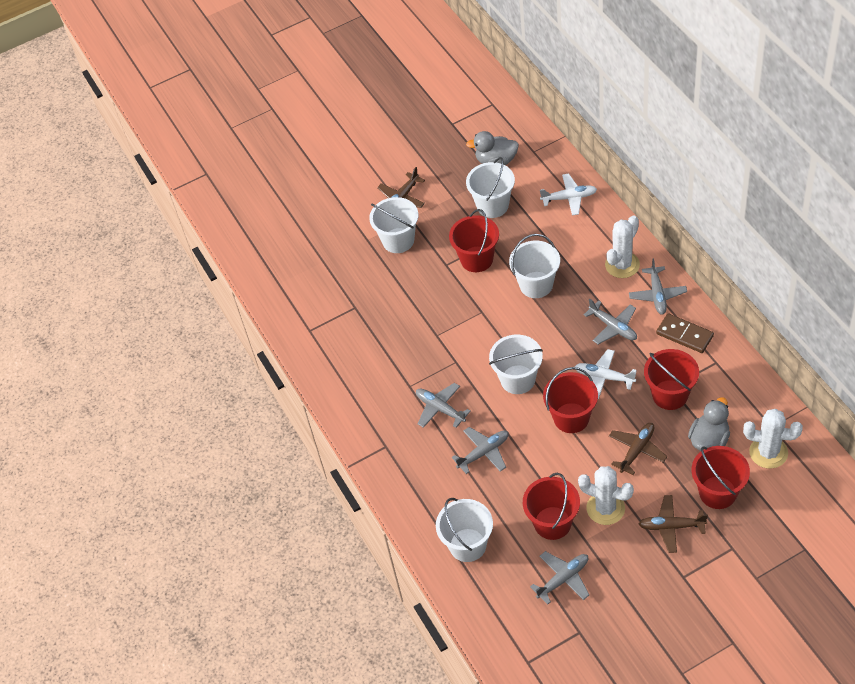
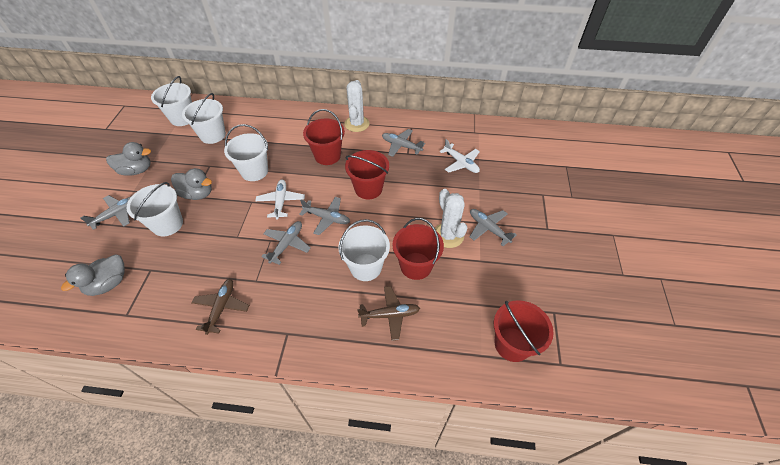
brown domino: [656,313,714,353] = 1 -> none = 0
brown plane: [377,167,425,208] [609,423,667,475] [639,495,708,553] = 3 -> [191,279,249,335] [357,286,420,341] = 2
grey duck: [466,131,519,165] [688,397,730,451] = 2 -> [61,254,125,296] [106,142,151,175] [171,168,212,200] = 3
red bucket: [449,209,499,272] [523,473,580,540] [543,367,598,433] [644,349,699,410] [692,446,750,509] = 5 -> [303,109,345,165] [345,150,389,199] [392,218,444,280] [494,300,554,362] = 4
white cactus: [578,466,634,525] [605,215,640,278] [743,409,803,469] = 3 -> [344,80,370,132] [435,189,467,248] = 2

